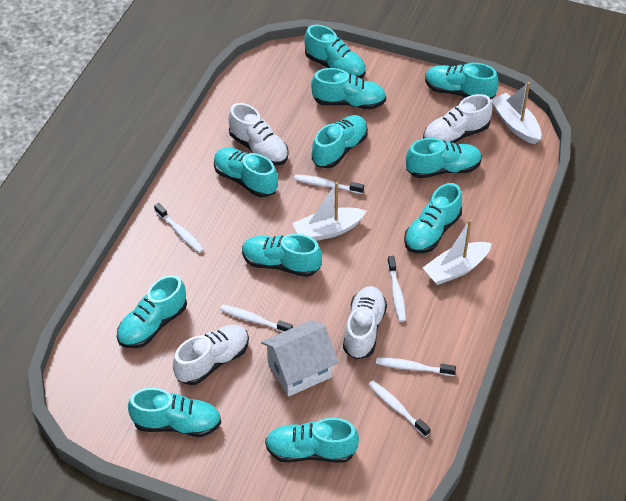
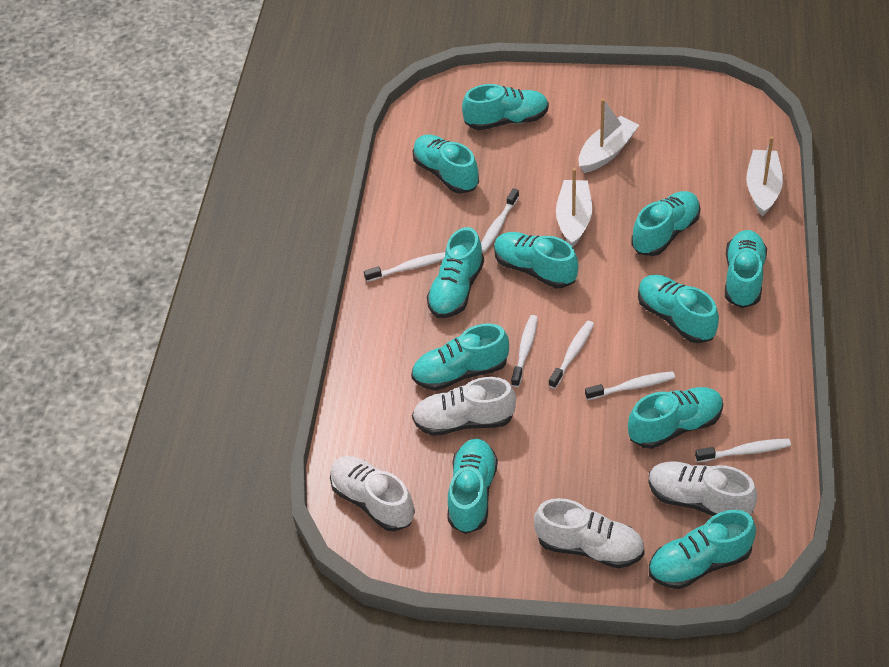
white house: [261,320,338,397] = 1 -> none = 0

